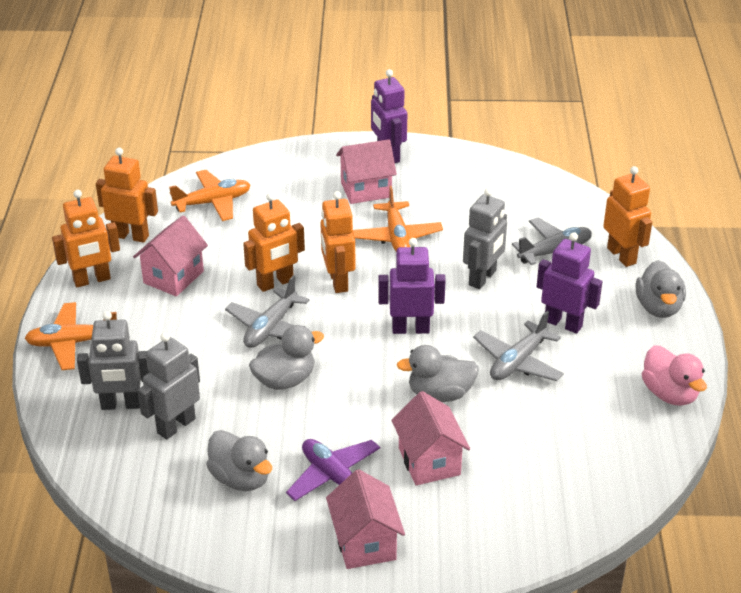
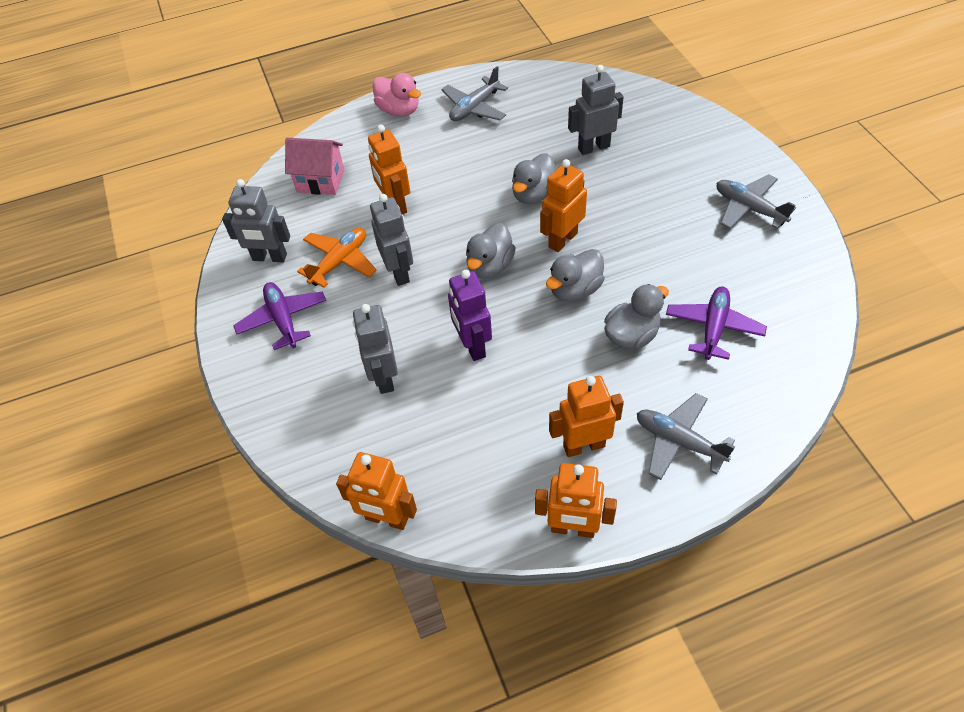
grey robot: [77,311,149,410] [138,332,200,440] [463,188,507,289] = 3 -> [222,179,290,262] [353,304,398,394] [370,194,413,286] [568,65,623,155] = 4
orange plane: [24,302,117,370] [169,170,250,221] [352,186,443,251] = 3 -> [297,228,377,288] = 1
pink house: [133,215,208,296] [326,469,405,569] [336,139,397,204] [392,391,470,486] = 4 -> [285,138,344,195] = 1
purple plane: [286,439,380,501] = 1 -> [233,282,326,350] [666,286,767,360] = 2
purple robot: [371,69,407,163] [378,238,446,334] [536,232,603,334] = 3 -> [448,270,492,361] = 1

